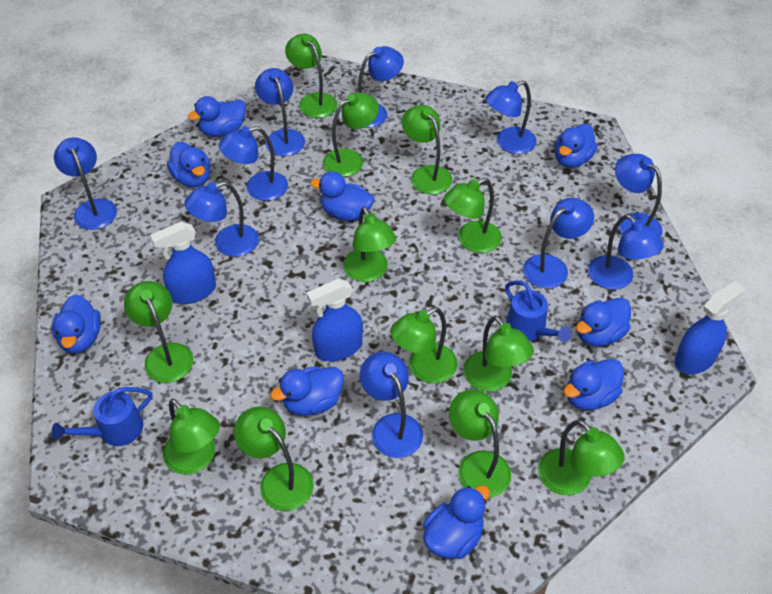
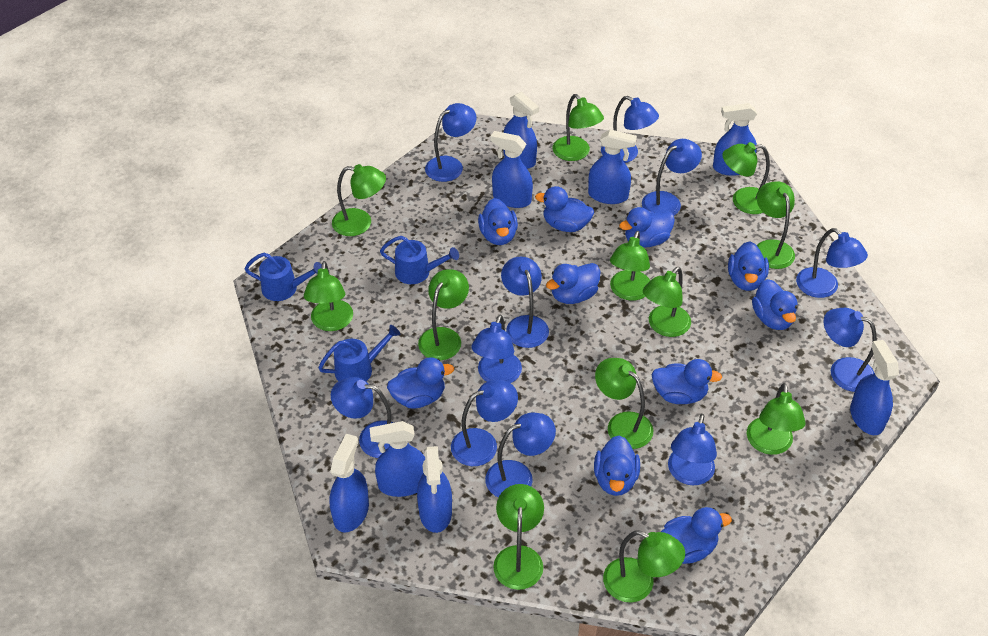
blue duck: [52,294,101,354] [167,142,210,187] [188,96,246,137] [270,366,344,416] [311,171,374,221] [423,485,490,559] [555,124,598,168] [564,359,624,410] [576,297,631,346] = 9 -> [387,357,454,409] [478,198,518,245] [535,186,594,232] [546,263,601,304] [594,435,640,496] [619,207,675,248] [652,359,722,404] [661,507,732,564] [728,241,769,291] [752,279,798,330] = 10
blue lamp: [54,137,117,230] [184,181,259,257] [219,126,288,201] [255,68,305,156] [358,46,404,128] [360,352,423,458] [485,81,537,154] [523,198,594,288] [588,214,664,290] [615,154,662,238] = 10 -> [331,377,394,458] [425,103,477,182] [451,380,518,466] [471,315,522,383] [485,412,556,498] [501,256,549,348] [601,96,659,163] [642,139,702,215] [668,414,717,485] [796,228,868,298] [824,308,877,392] = 11
blue spray bottle: [150,221,216,304] [307,279,363,361] [674,281,745,374] = 3 -> [330,434,369,533] [369,421,425,497] [417,446,452,533] [491,131,533,208] [503,92,539,169] [588,129,637,204] [713,103,757,176] [850,340,899,435] = 8
blue watering can: [52,387,153,446] [505,281,572,343] = 2 -> [244,253,322,301] [318,325,400,381] [380,236,459,284] = 3

